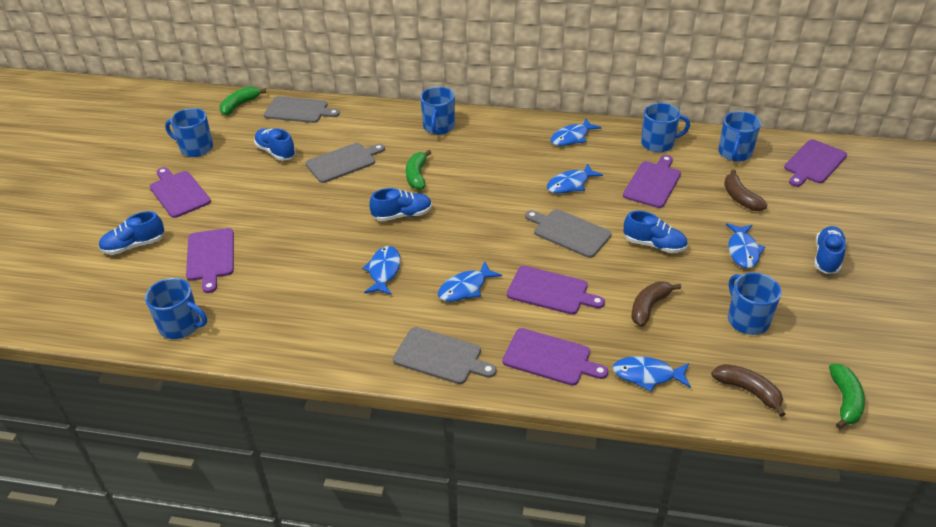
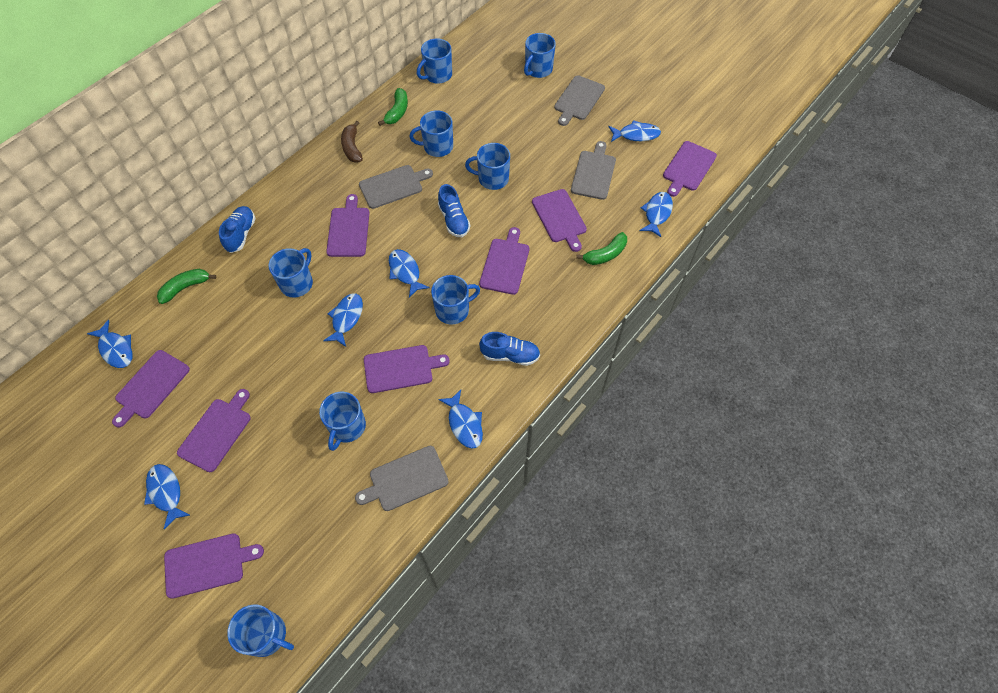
blue fish: [362,246,401,295] [438,261,502,302] [547,163,603,194] [551,118,602,146] [612,356,691,392] [726,223,765,268] = 6 -> [87,320,132,368] [144,464,191,529] [323,294,363,347] [389,249,430,297] [438,390,483,449] [608,120,661,142] [640,192,673,237] = 7
blue mug: [145,278,207,339] [165,108,213,157] [420,87,455,135] [641,103,690,152] [718,111,761,162] [728,273,782,335] = 6 -> [227,604,294,657] [269,248,313,298] [319,392,366,451] [409,110,453,157] [417,39,452,84] [431,275,480,325] [465,143,510,190] [524,33,556,78] = 8
blue shoe: [99,211,164,255] [254,128,296,161] [369,188,432,221] [624,211,688,253] [814,226,846,274] = 5 -> [219,206,256,253] [438,184,470,237] [479,332,540,366] = 3
brown banana: [631,281,681,326] [711,364,785,417] [724,170,768,211] = 3 -> [341,121,363,163] = 1
purple cutting board: [150,167,211,218] [186,228,234,293] [502,328,608,386] [507,266,605,315] [623,155,681,208] [784,140,847,187] = 6 -> [112,350,190,427] [164,533,264,599] [177,389,251,472] [326,194,370,257] [364,345,450,393] [479,227,529,295] [532,189,587,252] [663,141,717,197] = 8

